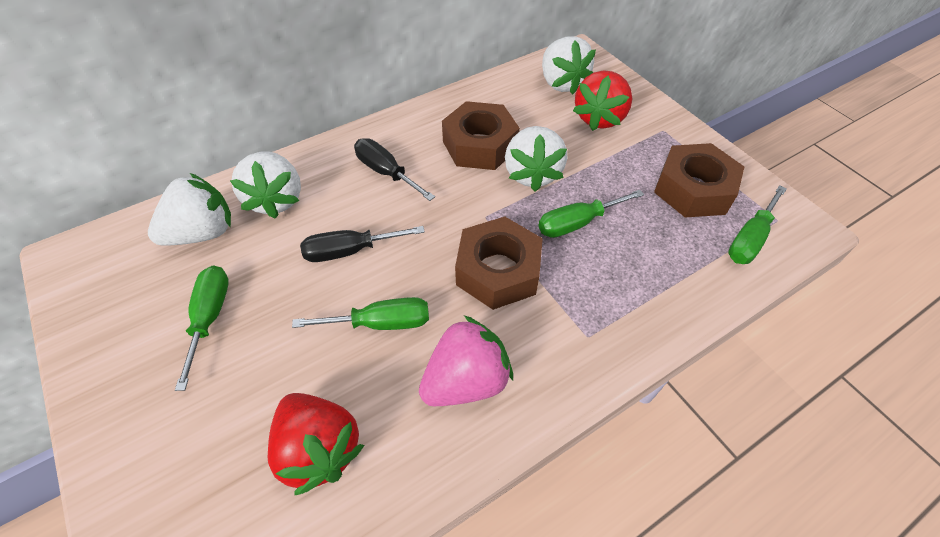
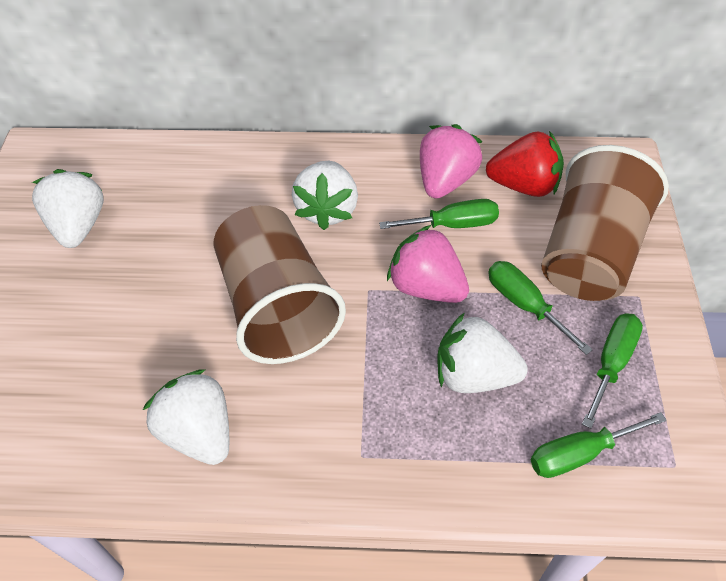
black screwdriver: [300,226,425,262] [354,138,435,201] = 2 -> none = 0
brown cup: none = 0 -> [214,205,346,364] [541,145,669,301] = 2
brown nut: [442,101,520,170] [455,216,543,310] [654,143,744,218] = 3 -> none = 0
pink strawberry: [419,315,513,406] = 1 -> [387,225,469,303] [420,124,482,199] = 2
red strawberry: [268,393,364,496] [573,71,633,131] = 2 -> [486,131,564,197] = 1

